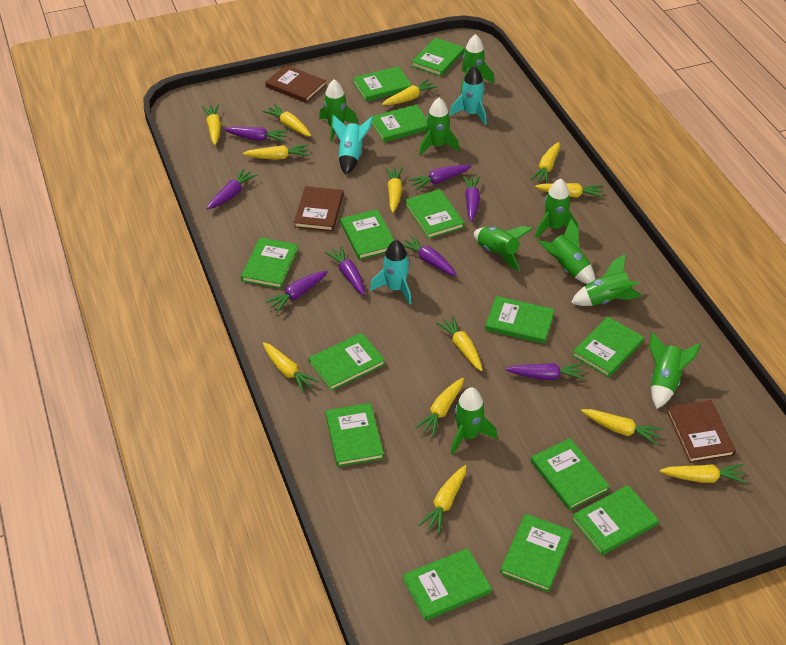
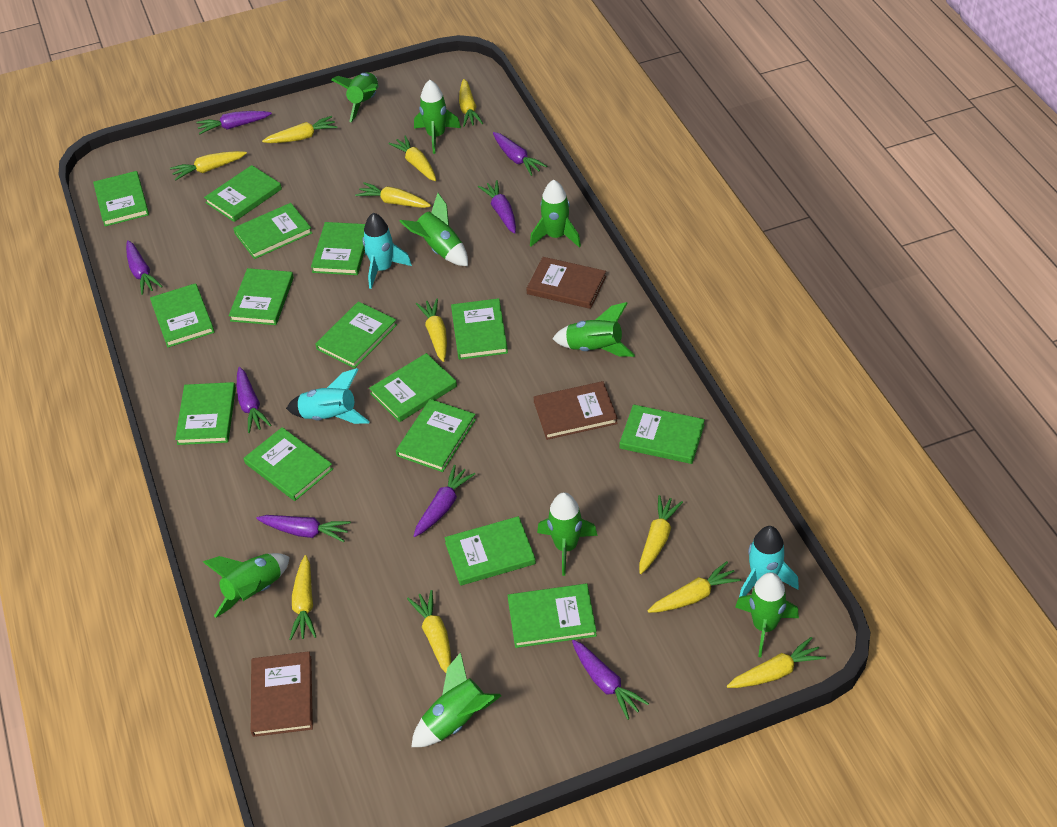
green book: [241,238,299,289] [309,333,385,391] [325,403,384,467] [340,209,394,260] [353,66,412,102] [371,104,428,142] [403,548,492,621] [405,189,465,239] [411,38,465,76] [485,296,555,344] [500,514,572,592] [531,438,610,510] [572,317,644,377] [572,485,659,556] = 14 -> [93,171,149,226] [150,283,215,347] [175,382,236,445] [204,165,282,222] [229,268,294,325] [233,203,312,259] [244,427,333,501] [311,222,365,275] [315,301,397,368] [369,353,457,422] [396,399,476,472] [444,516,536,586] [451,298,508,360] [508,584,597,648] [620,404,705,464] = 15
yellow carrot: [202,104,221,145] [243,145,309,160] [263,104,311,137] [263,342,319,393] [382,79,438,105] [385,167,403,213] [415,378,464,437] [418,465,466,534] [436,316,483,371] [530,142,560,184] [535,183,603,198] [581,409,663,445] [660,464,747,483] = 13 -> [170,151,247,181] [262,116,338,143] [289,555,316,640] [355,182,431,208] [388,135,436,181] [407,590,451,673] [416,298,447,362] [459,79,483,127] [639,495,683,574] [647,561,741,613] [727,637,826,688] = 11

